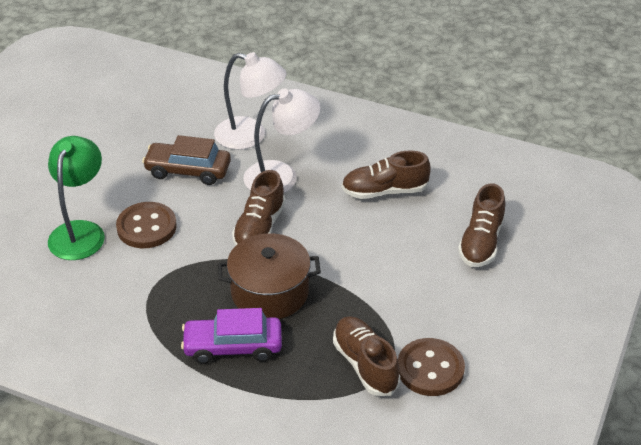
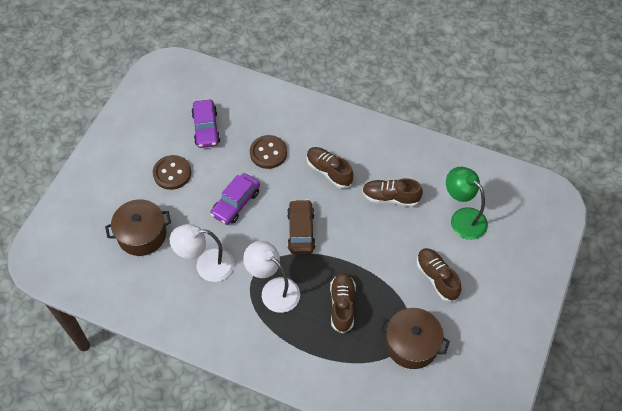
brown pot: [218,233,321,319] = 1 -> [105,199,171,256] [379,308,450,369] = 2
purple car: [181,308,282,364] = 1 -> [191,100,220,148] [210,173,260,225] = 2

